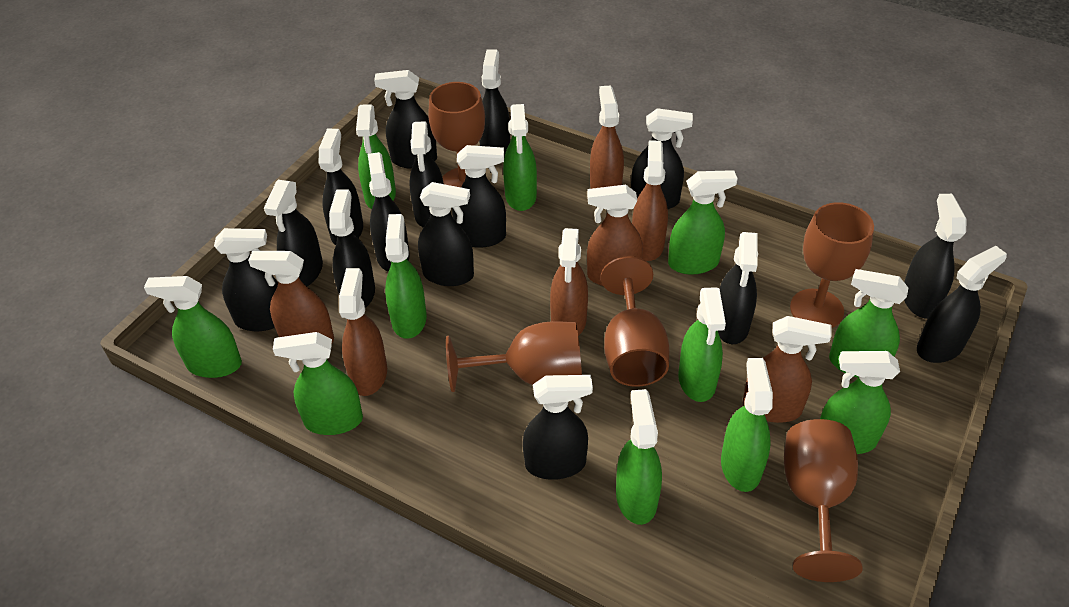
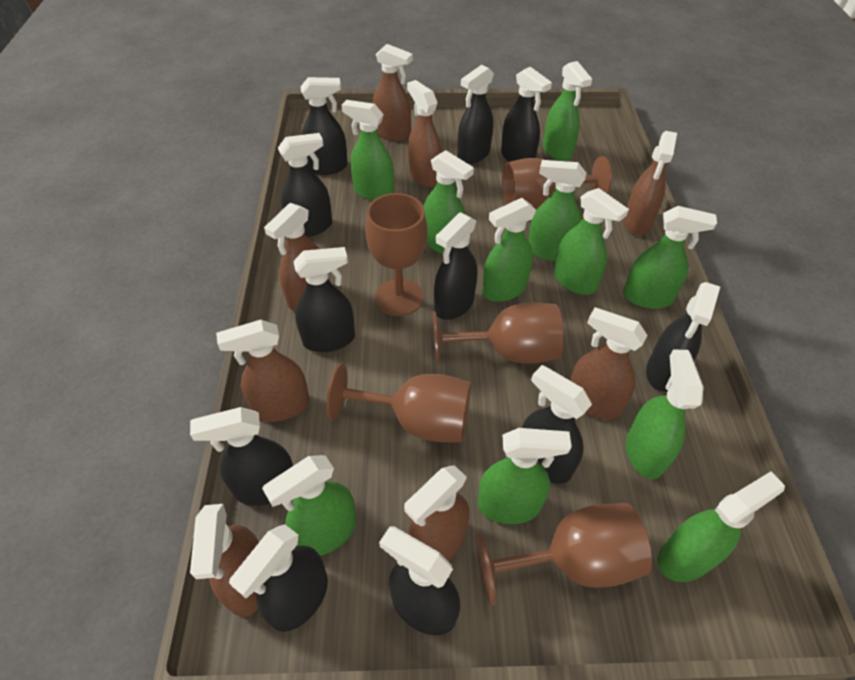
black spray bottle: [214,228,278,331] [264,180,323,286] [319,129,363,245] [329,189,375,308] [368,152,410,272] [374,70,437,169] [409,121,444,228] [418,182,474,286] [452,145,506,248] [479,49,510,157] [523,375,593,480] [631,108,693,209] [718,232,758,344] [904,194,966,319] [917,246,1007,363] = 15 -> [190,407,293,506] [229,524,328,632] [278,133,332,237] [293,247,355,352] [300,77,348,175] [379,526,460,635] [434,212,477,320] [457,65,494,164] [501,67,552,162] [522,365,592,484] [646,282,720,392] = 11
brown spray bottle: [248,251,334,343] [339,268,387,396] [550,228,588,336] [587,185,643,286] [590,85,624,189] [632,140,668,261] [742,316,832,423] = 7 -> [190,504,259,617] [216,320,309,422] [264,203,319,311] [373,44,413,141] [404,465,469,562] [407,80,442,187] [570,307,647,419] [623,131,677,236] = 8

